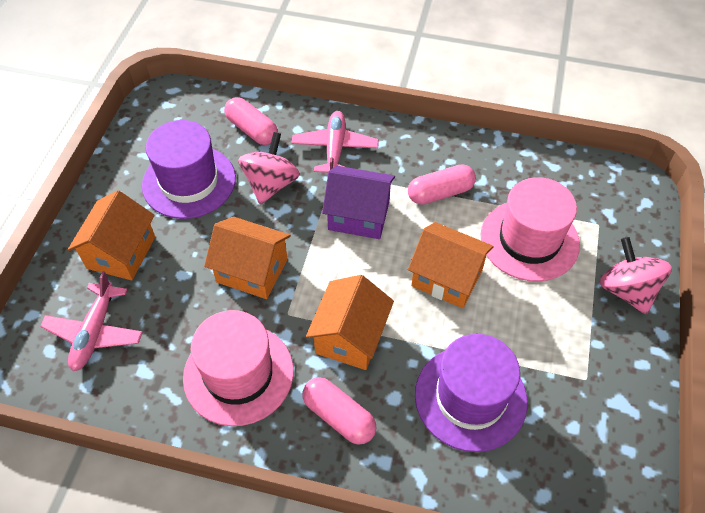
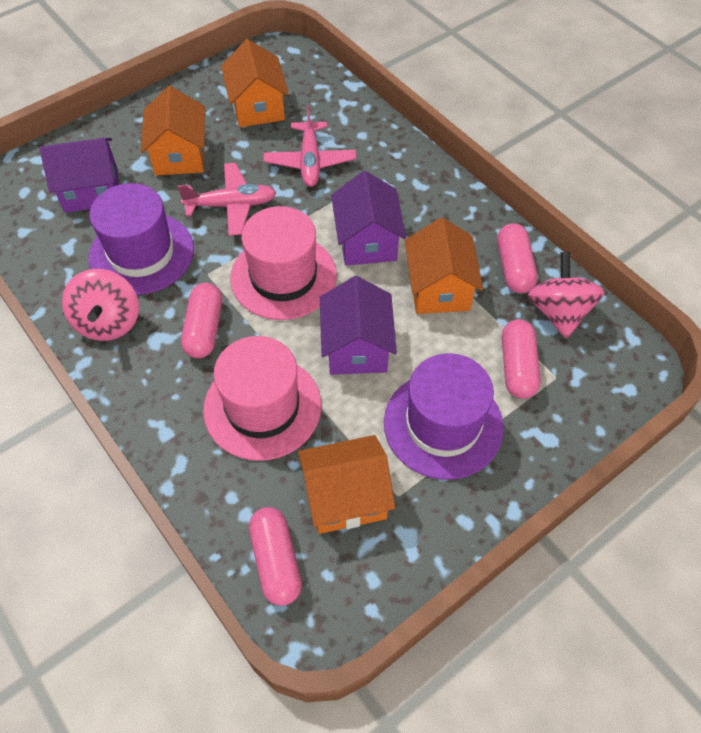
pink capsule: [224,97,278,145] [302,377,376,445] [408,164,476,205] = 3 -> [181,283,222,358] [249,507,302,606] [497,223,538,294] [502,319,541,399] = 4
purple house: [322,166,395,239] = 1 -> [40,138,119,213] [320,276,397,375] [331,171,406,266] = 3

